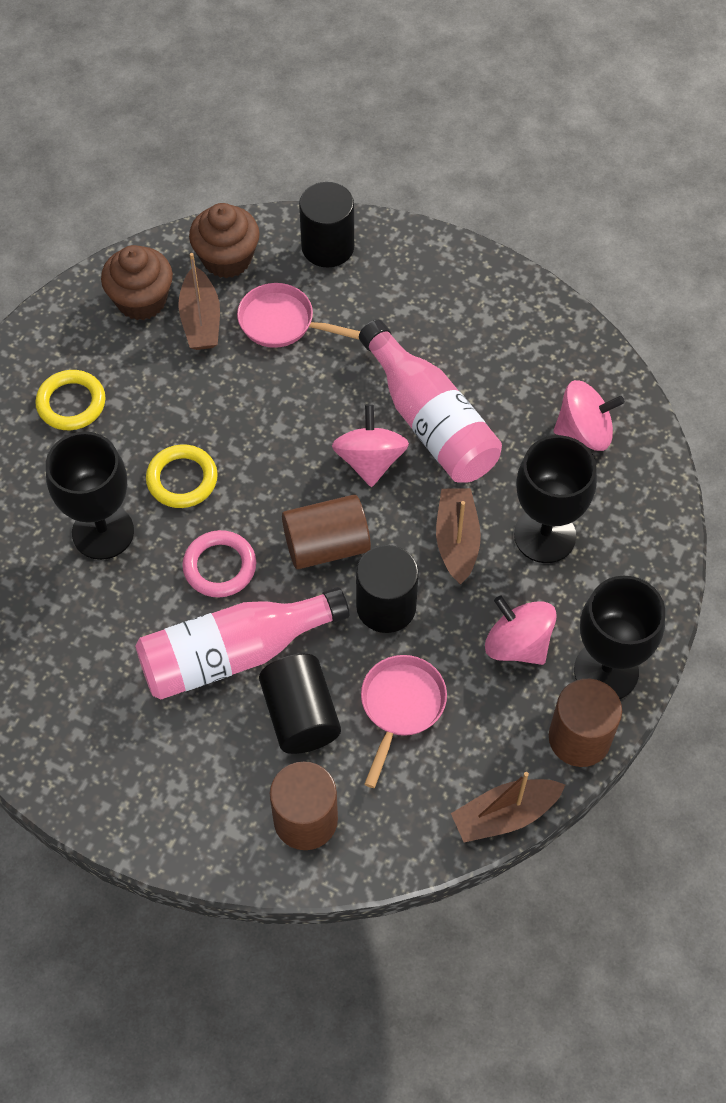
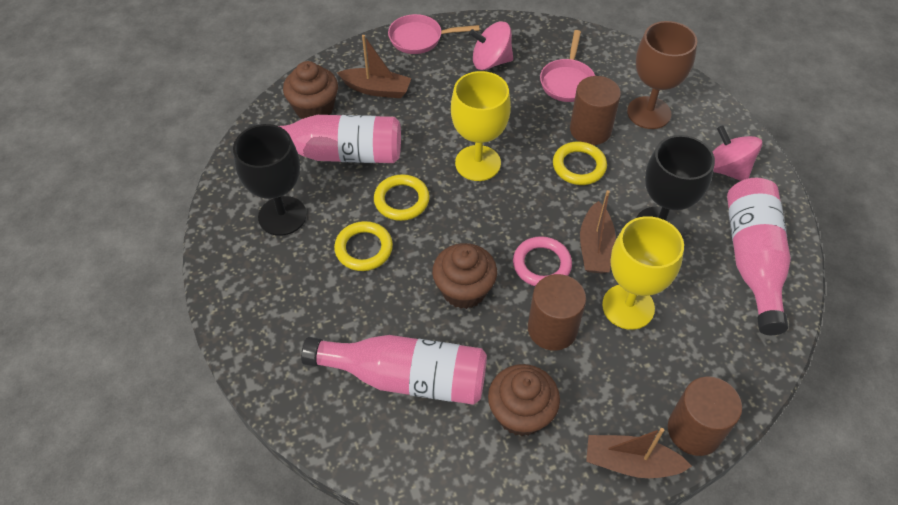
black cylinder: [259,654,341,754] [299,182,354,268] [356,545,419,633] = 3 -> none = 0
black goblet: [46,432,134,560] [514,435,597,563] [574,576,665,699] = 3 -> [233,124,307,236] [636,135,715,236] = 2
brown cupcake: [101,245,173,320] [189,203,260,278] = 2 -> [283,61,338,119] [432,243,497,309] [488,364,560,436] = 3
brown goblet: none = 0 -> [627,21,697,129] = 1
pink bottle: [135,587,349,700] [359,320,502,483] = 2 -> [248,115,401,163] [301,335,487,405] [727,178,791,335] = 3
pink spinning top: [332,405,409,487] [485,596,557,665] [554,380,625,451] = 3 -> [469,22,513,70] [713,125,762,181] = 2
yellow goblet: none = 0 -> [451,71,511,181] [602,216,684,330] = 2
yellow ring: [35,370,106,430] [146,444,218,508] = 2 -> [334,221,393,271] [374,174,430,221] [553,142,607,185] = 3

